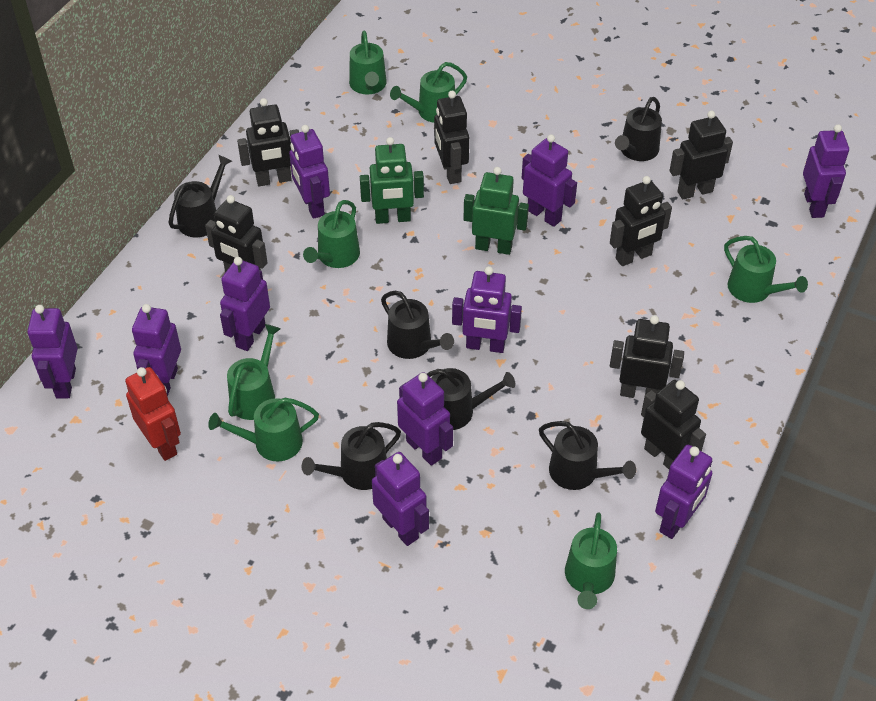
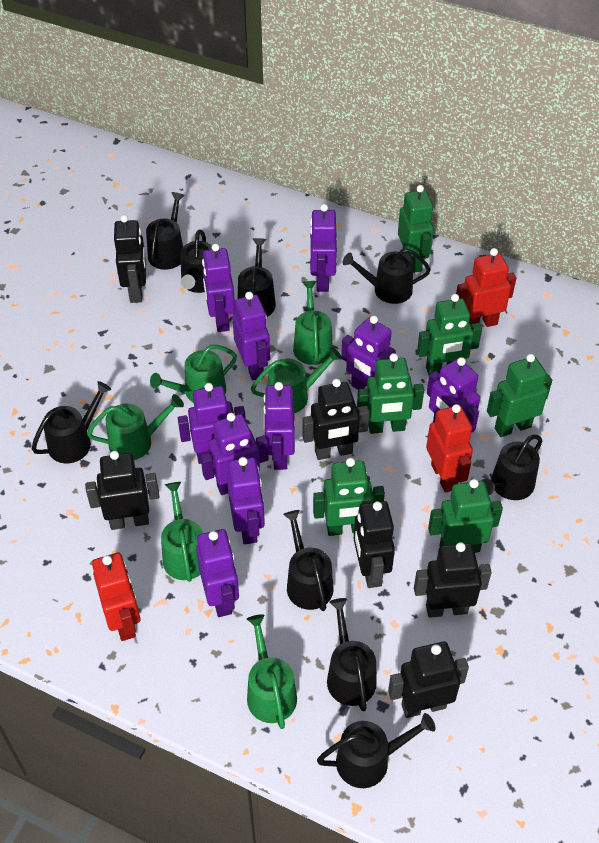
black robot: [205,195,267,272] [237,98,299,186] [434,91,469,184] [610,176,672,266] [610,315,684,398] [641,380,706,469] [670,111,733,199] = 7 -> [85,451,159,530] [114,215,146,303] [302,379,369,460] [354,501,395,588] [388,642,469,718] [414,542,492,618] = 6
black watering can: [168,155,232,237] [302,422,401,490] [381,291,454,359] [427,368,516,430] [539,421,636,490] [615,97,662,161] = 6 -> [32,381,111,463] [146,192,185,270] [180,229,212,293] [238,238,276,317] [283,510,334,611] [317,713,436,788] [327,598,377,711] [343,248,431,304] [481,435,543,500] = 9
green robot: [360,137,424,224] [464,167,529,255] = 2 -> [313,458,385,536] [357,353,424,434] [398,185,434,273] [417,294,482,375] [428,479,503,553] [487,354,552,437] = 6
green watering can: [208,398,319,462] [227,324,281,420] [303,200,360,268] [349,30,387,94] [390,62,467,123] [565,513,617,609] [724,236,808,303] = 7 -> [87,394,184,460] [150,345,237,403] [161,482,203,582] [247,614,297,729] [251,347,342,413] [293,281,333,365] = 6
red robot: [125,367,181,461] = 1 -> [92,553,140,641] [426,404,473,493] [456,248,516,327] = 3

